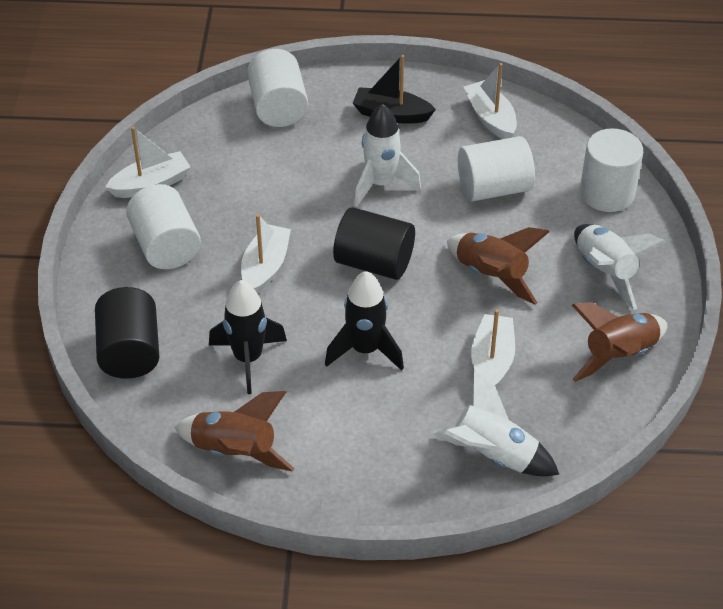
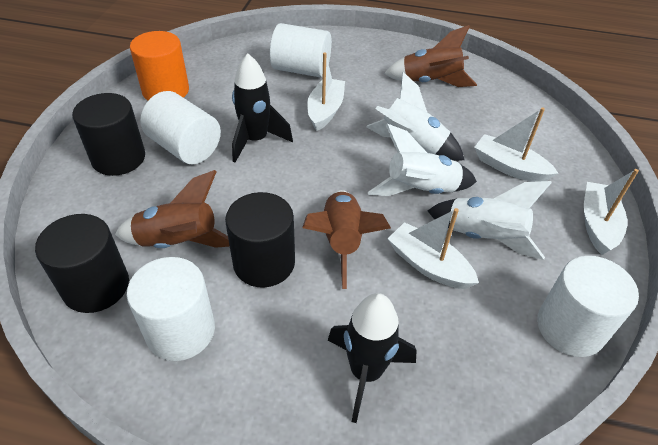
black boat: [353,55,436,124] = 1 -> none = 0
black cylinder: [95,287,160,379] [333,207,415,280] = 2 -> [35,214,129,313] [72,93,145,176] [225,192,295,287] = 3
orange cylinder: none = 0 -> [130,31,189,101] = 1

